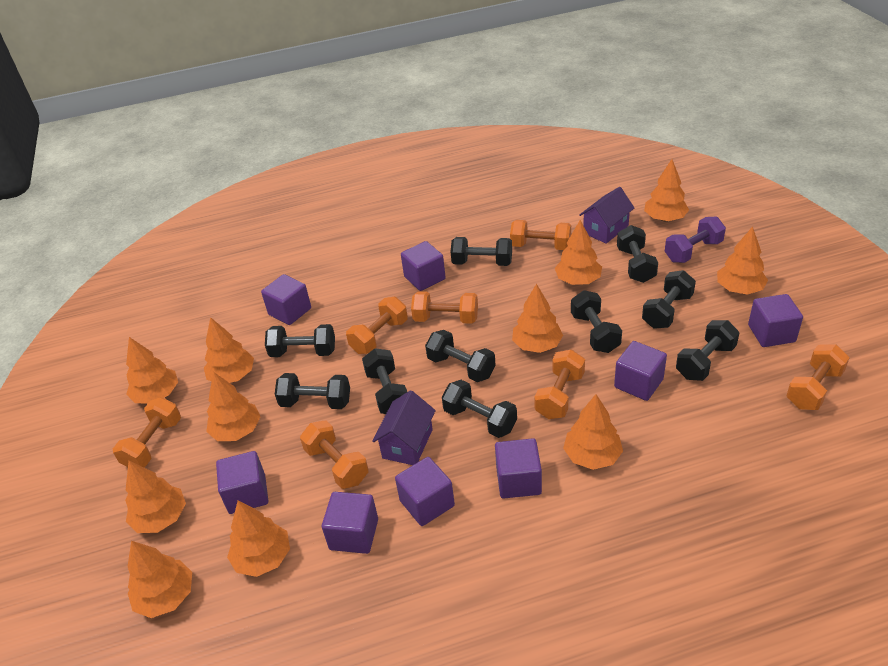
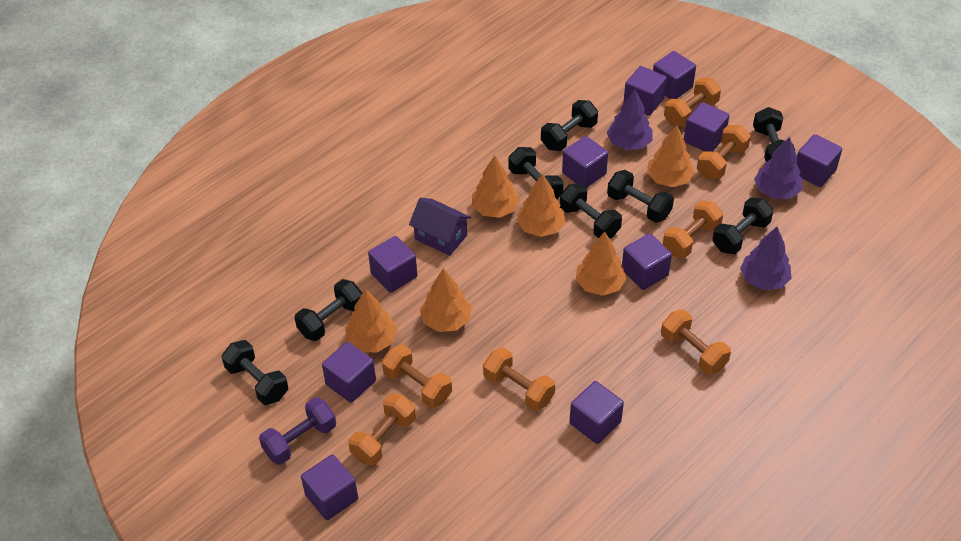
black dumbbell: [265,324,335,357] [275,373,350,409] [362,348,407,414] [425,330,496,382] [442,380,517,438] [451,237,512,266] [571,290,622,353] [617,225,658,283] [642,270,696,329] [676,320,739,381] = 10 -> [222,340,288,405] [295,279,362,341] [509,147,563,199] [541,100,598,151] [560,183,622,239] [607,170,674,223] [712,197,773,254] [753,107,795,162] = 8
orange tree: [125,461,186,533] [126,337,178,403] [128,541,192,618] [204,317,254,383] [206,372,261,441] [227,500,290,577] [512,284,563,353] [555,220,602,285] [563,394,623,470] [644,159,689,221] [717,226,768,295] = 11 -> [345,289,397,353] [420,268,472,332] [472,156,520,218] [516,174,566,237] [576,232,627,296] [647,125,695,187] = 6
purple cube: [216,451,268,514] [261,274,311,325] [322,492,378,554] [395,457,455,526] [401,241,446,291] [495,438,542,499] [614,341,667,401] [748,294,803,347] = 8 -> [301,454,358,520] [322,342,376,403] [368,236,417,293] [562,136,608,188] [570,381,624,444] [622,233,672,290] [623,66,667,116] [653,51,696,99] [684,102,730,152] [797,134,842,187] = 10
purple house: [372,390,436,465] [579,187,634,244] = 2 -> [409,198,471,256] = 1
purple tree: none = 0 -> [607,89,653,150] [740,227,792,290] [754,137,802,199] = 3

